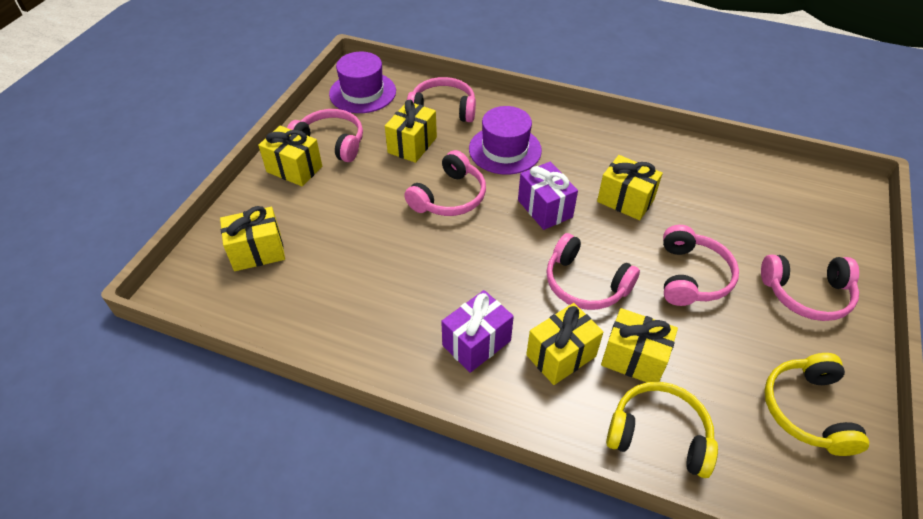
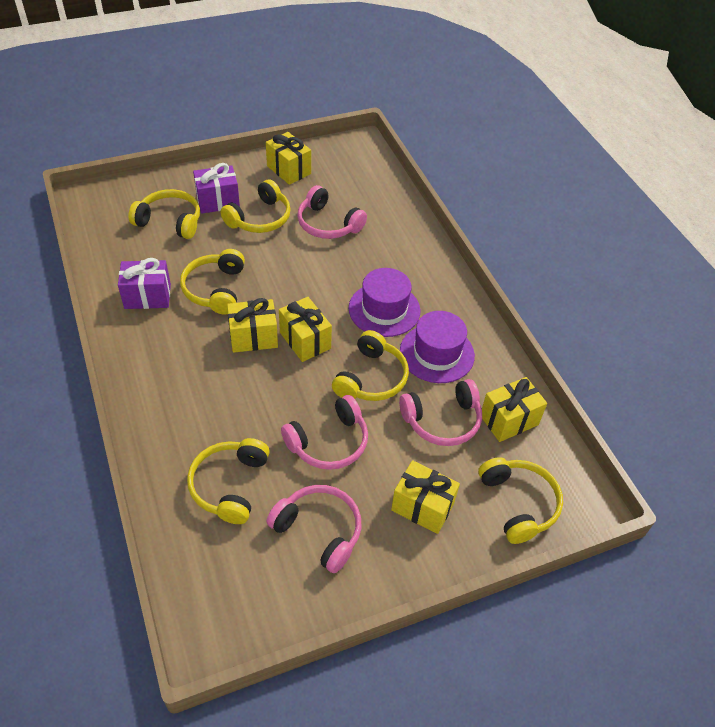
pink headphones: [287,109,363,162] [404,150,486,216] [407,77,476,122] [546,233,640,310] [663,225,739,306] [761,255,859,321] = 6 -> [267,485,361,573] [281,395,368,470] [297,185,367,239] [399,379,482,446] = 4
yellow gift: [220,206,285,271] [258,126,322,187] [385,100,437,163] [526,303,603,385] [597,155,663,220] [601,308,678,382] = 6 -> [227,298,278,353] [266,132,311,185] [279,297,332,362] [391,460,460,534] [482,377,547,442] = 5
yellow headphones: [606,382,718,478] [764,353,869,456] = 2 -> [128,189,200,239] [180,249,245,314] [187,438,270,524] [220,179,291,233] [332,330,409,401] [478,457,563,544] = 6

